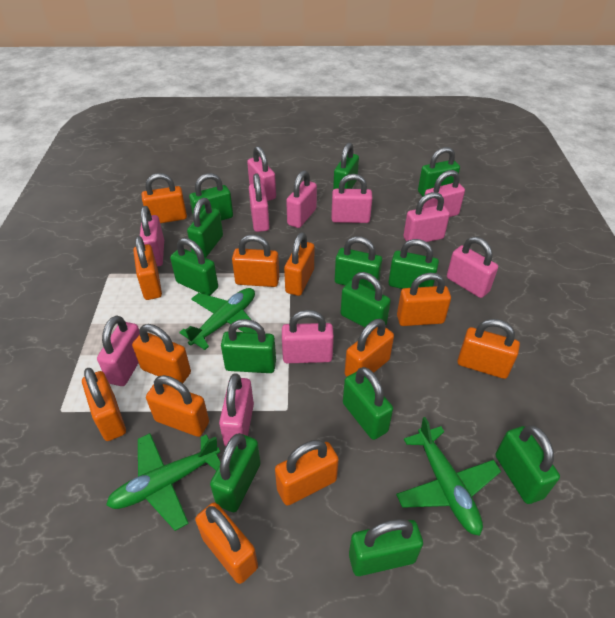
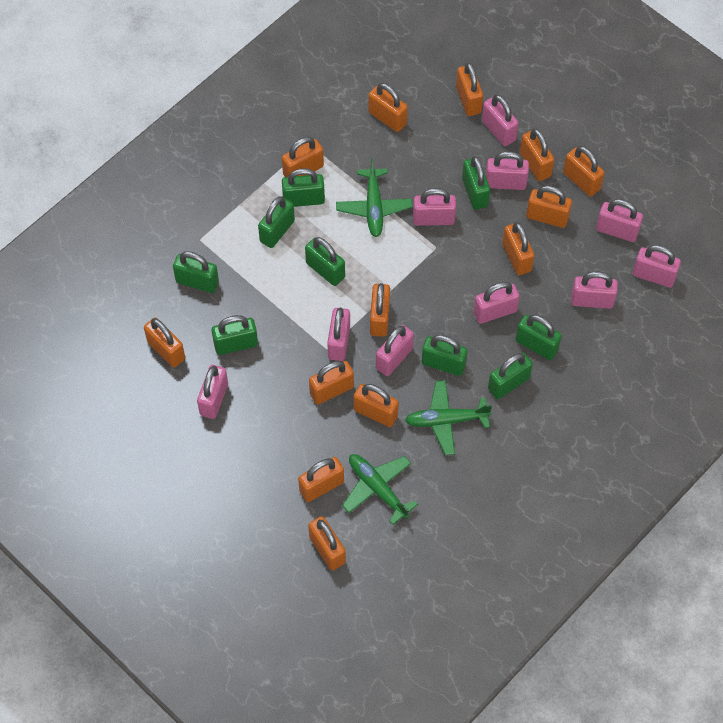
green padlock: [170,238,218,296] [187,198,223,258] [189,173,233,221] [210,433,261,512] [221,319,276,373] [333,142,359,190] [335,236,382,290] [340,272,391,327] [343,367,393,440] [349,519,423,576] [388,239,439,289] [418,147,460,197] [495,425,560,504] = 13 -> [173,251,219,293] [212,315,258,355] [258,196,295,248] [282,168,325,207] [305,237,345,286] [422,335,468,376] [462,156,490,210] [488,352,533,399] [516,314,562,360] = 9
orange padlock: [82,368,126,441] [132,324,191,383] [133,236,162,300] [142,173,187,223] [146,375,209,437] [195,502,258,584] [232,235,279,287] [275,440,339,506] [284,232,314,296] [345,319,394,377] [397,273,451,326] [457,319,520,379] = 12 -> [144,317,185,368] [282,137,324,177] [298,457,344,502] [308,516,346,570] [309,361,354,404] [354,384,399,427] [369,83,408,132] [370,283,390,337] [456,63,483,116] [502,222,535,275] [520,128,554,181] [526,186,572,228] [563,146,605,197] = 13
pink padlock: [97,315,140,386] [140,206,164,266] [219,373,254,446] [247,146,276,201] [249,173,269,232] [282,310,334,363] [286,170,317,228] [331,174,373,223] [403,192,450,242] [423,170,465,217] [447,237,498,298] = 11 -> [197,365,228,419] [327,308,350,361] [376,325,414,376] [413,188,456,226] [474,282,520,324] [482,94,519,146] [486,151,529,190] [571,271,618,309] [596,199,643,242] [633,245,681,287] = 10

